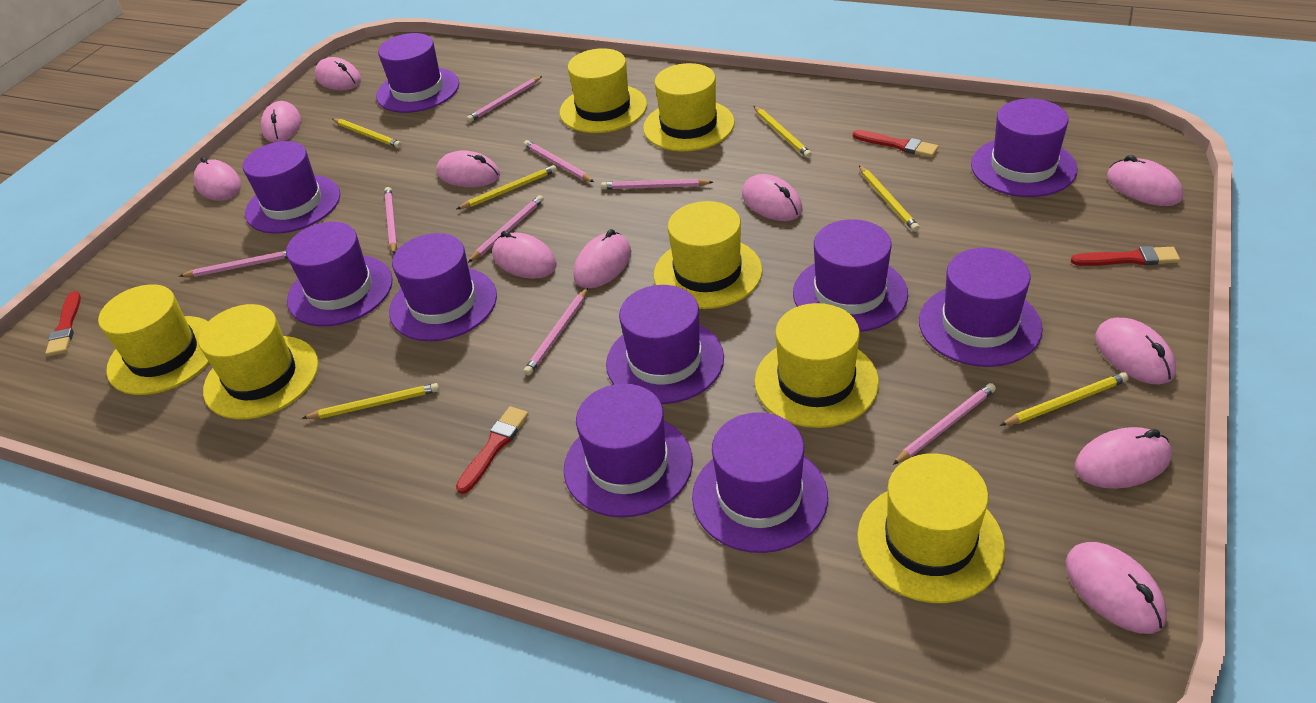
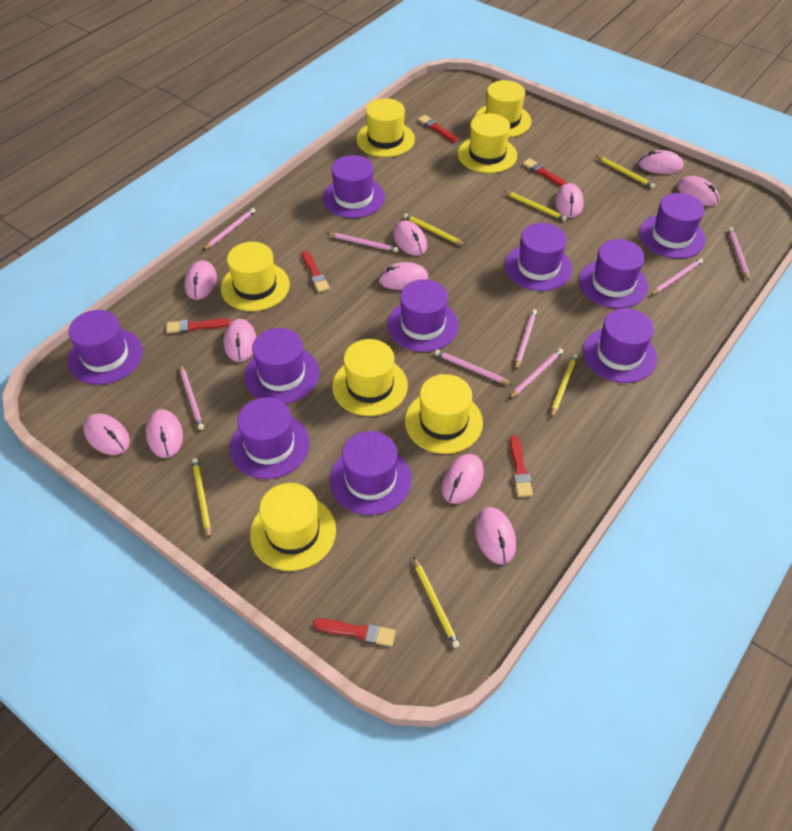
red brush: [45,291,81,356] [456,406,529,494] [853,130,939,157] [1071,246,1180,266] = 4 -> [166,319,231,333] [302,251,330,292] [313,619,395,646] [418,115,458,142] [510,435,533,497] [523,158,567,187] = 6

